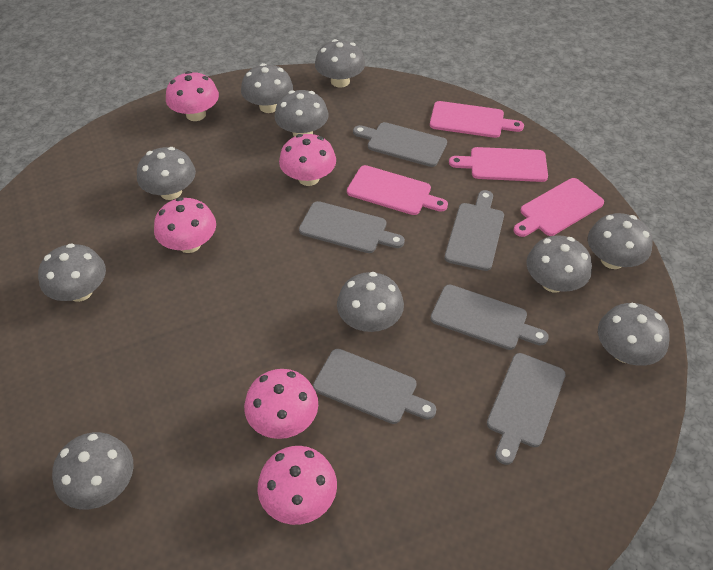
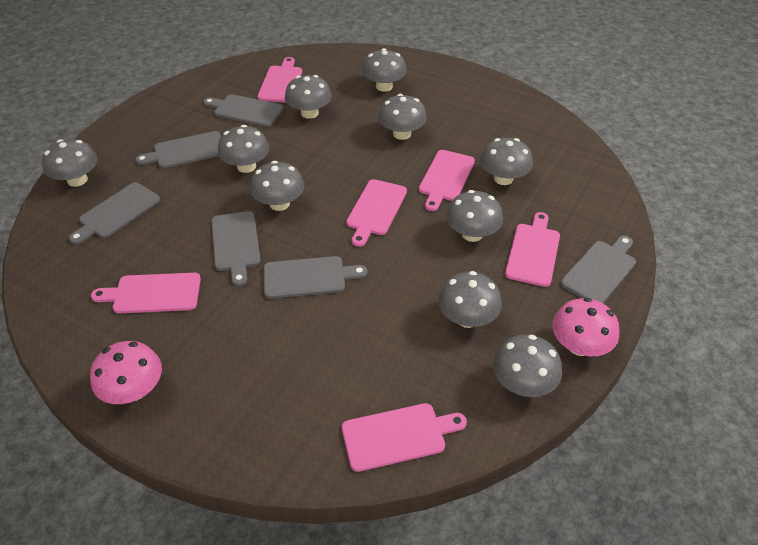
pink cutting board: [347,165,448,215] [430,101,524,138] [449,147,548,182] [514,178,604,237] = 4 -> [91,273,201,313] [257,57,302,103] [342,403,467,472] [346,179,407,247] [419,150,475,211] [505,212,560,287] = 6
pink mushroom: [154,197,216,253] [166,71,219,121] [244,369,318,439] [257,446,337,525] [279,134,336,186] = 5 -> [90,341,162,404] [552,298,619,356] = 2

